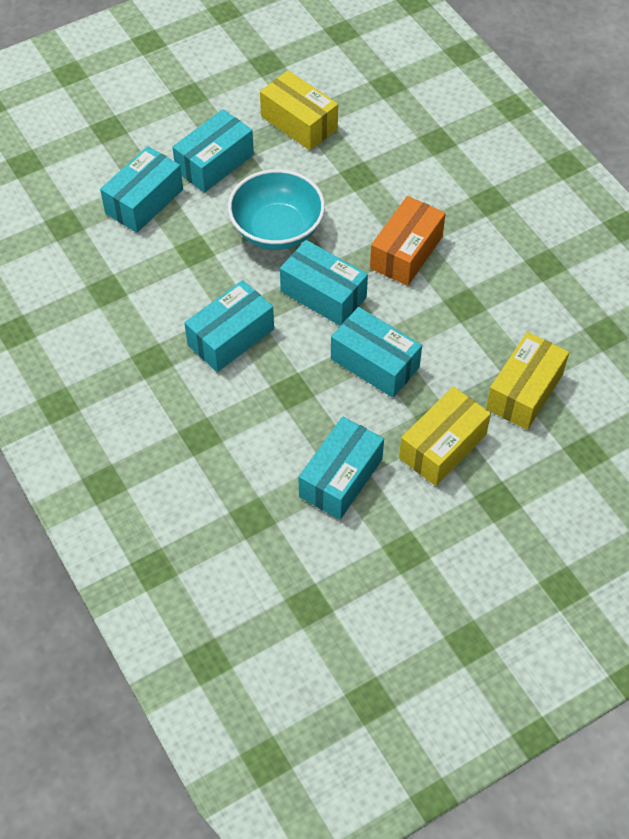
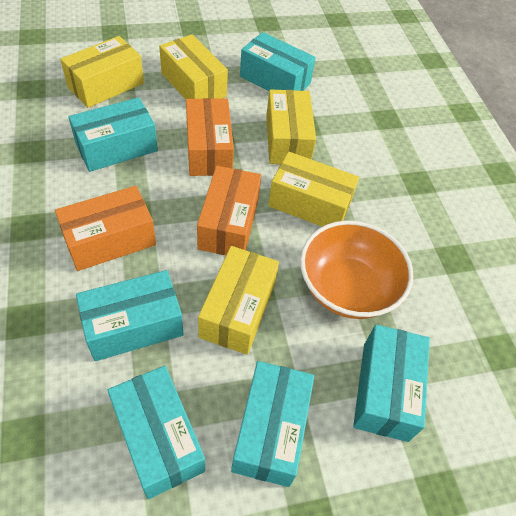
orange bowl: none = 0 -> [300,221,413,319] = 1
orange box: [370,196,446,286] = 1 -> [55,186,156,271] [186,98,234,176] [197,166,261,255] = 3
turquoise bowl: [228,169,325,250] = 1 -> none = 0
yellow box: [260,70,338,150] [399,386,491,486] [486,332,569,430] = 3 -> [60,36,144,108] [159,34,228,100] [198,246,279,355] [266,89,316,164] [268,152,359,227] = 5

